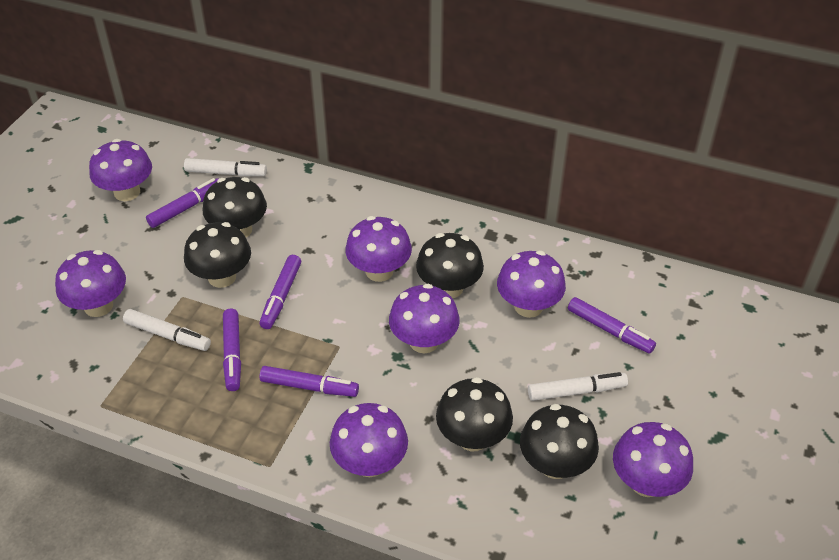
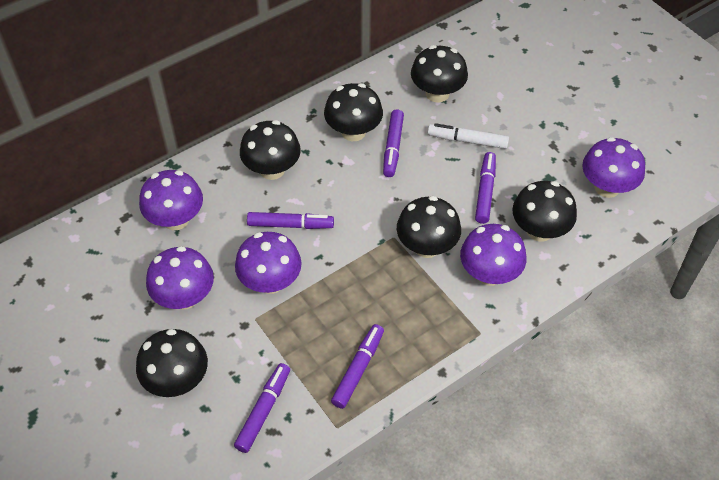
black mushroom: [184,222,251,288] [203,177,267,237] [416,233,484,298] [436,377,513,451] [520,404,599,479] = 5 -> [136,329,208,397] [240,120,301,180] [324,83,383,141] [397,196,461,258] [411,45,468,102] [512,181,577,242] = 6
purple mushroom: [55,250,126,317] [89,139,152,201] [330,403,408,477] [345,216,412,282] [389,284,460,353] [497,251,566,318] [613,422,693,497] = 7 -> [139,170,203,230] [146,246,214,310] [235,232,302,294] [460,224,526,286] [582,137,645,198] = 5
white marker: [123,309,211,351] [184,158,267,176] [528,372,628,401] = 3 -> [428,123,509,149] = 1

